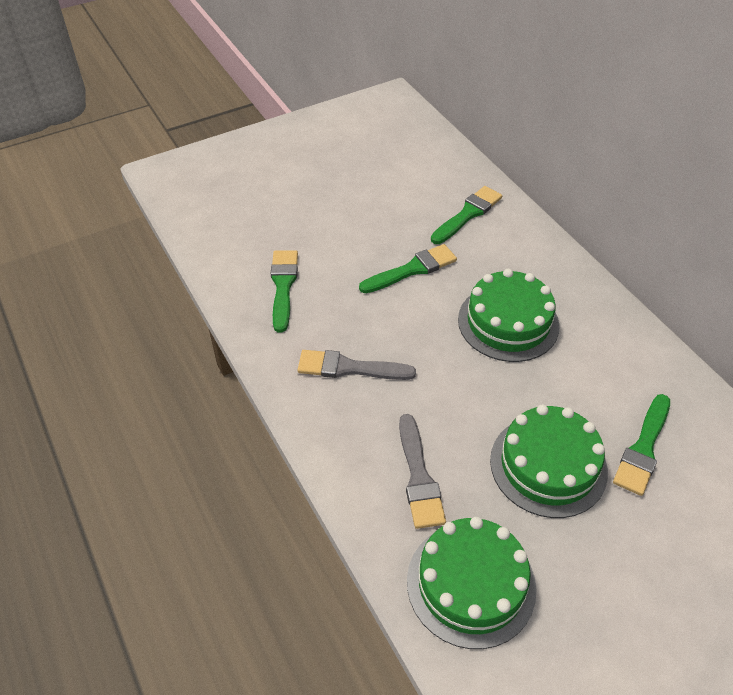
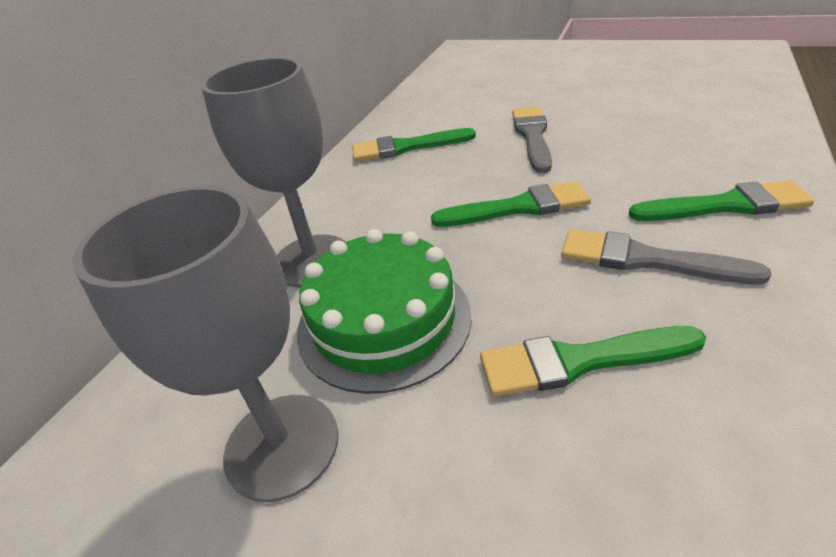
green cake: [407,517,536,649] [458,269,560,362] [490,405,608,518] = 3 -> [297,229,472,394] = 1
grey goblet: none = 0 -> [73,186,338,502] [201,57,346,287] = 2

